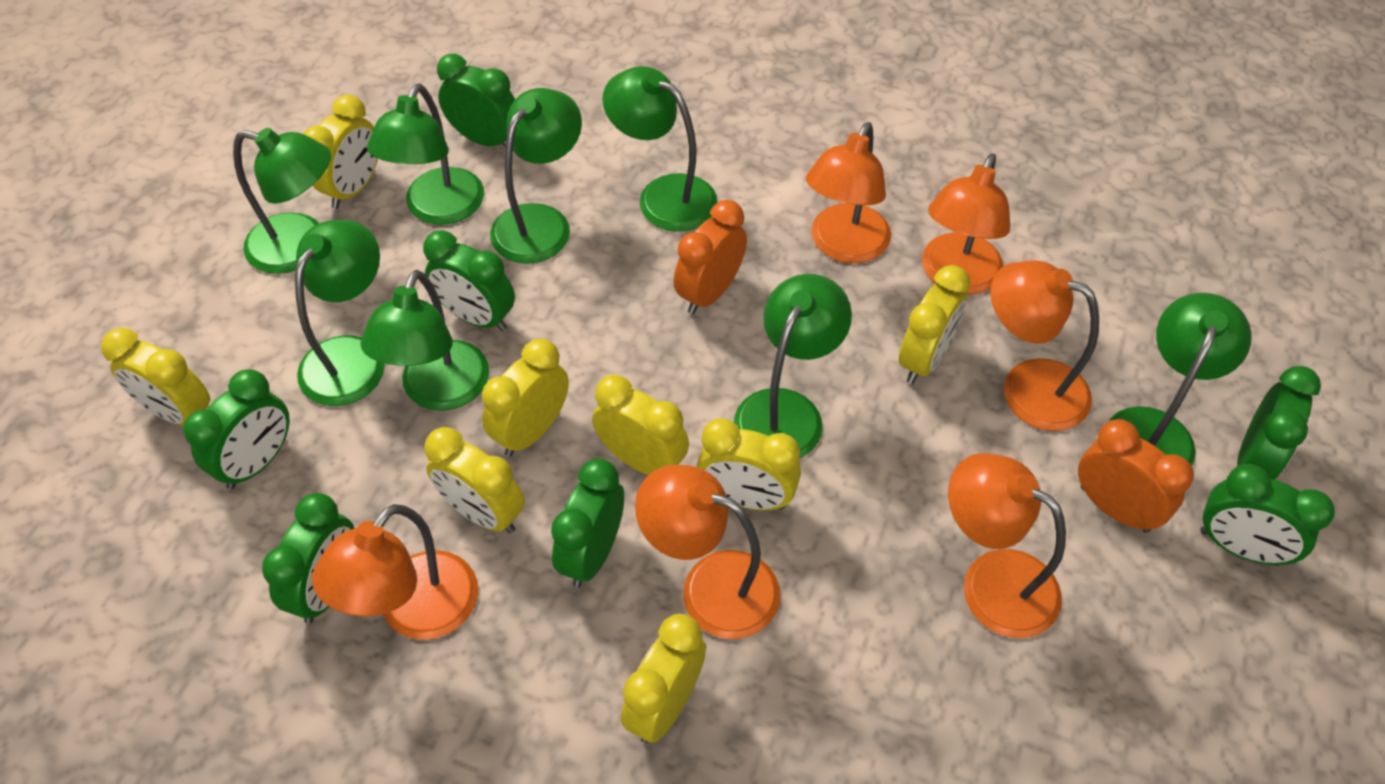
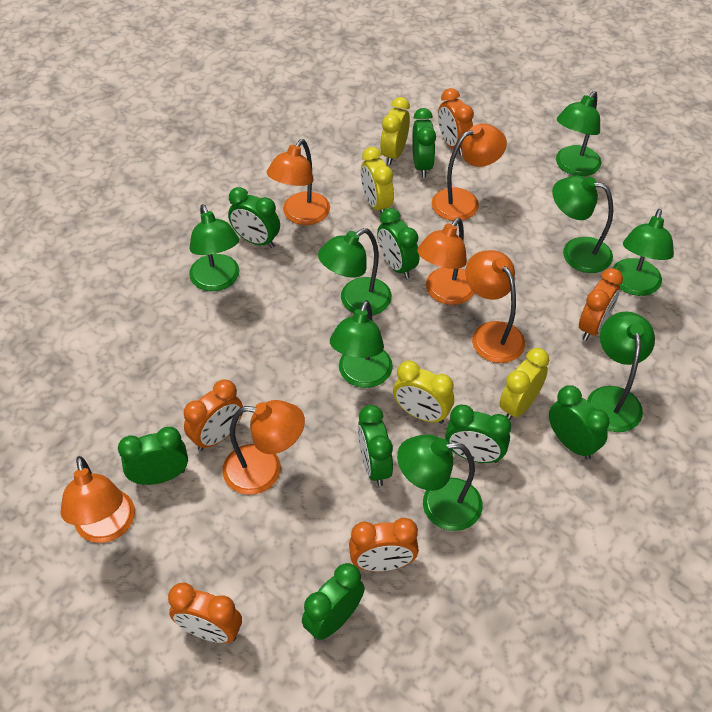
green clock: [183,369,290,489] [262,493,355,623] [423,230,515,331] [437,54,515,147] [551,459,624,587] [1200,464,1335,566] [1237,366,1321,480] = 7 -> [118,427,188,485] [228,187,280,248] [302,563,365,640] [358,405,393,486] [377,208,419,279] [412,108,436,178] [445,405,511,463] [549,385,609,460] = 8
orange clock: [674,200,747,314] [1078,419,1194,533] = 2 -> [168,583,242,643] [184,379,243,451] [349,518,419,572] [438,88,474,155] [579,268,623,341] = 5
yellow clock: [101,328,210,426] [303,95,378,209] [425,427,525,533] [482,339,569,457] [592,374,689,475] [621,614,706,743] [697,418,801,511] [899,265,970,384] = 8 -> [361,147,394,213] [380,97,410,165] [393,360,454,424] [499,348,549,420] = 4

